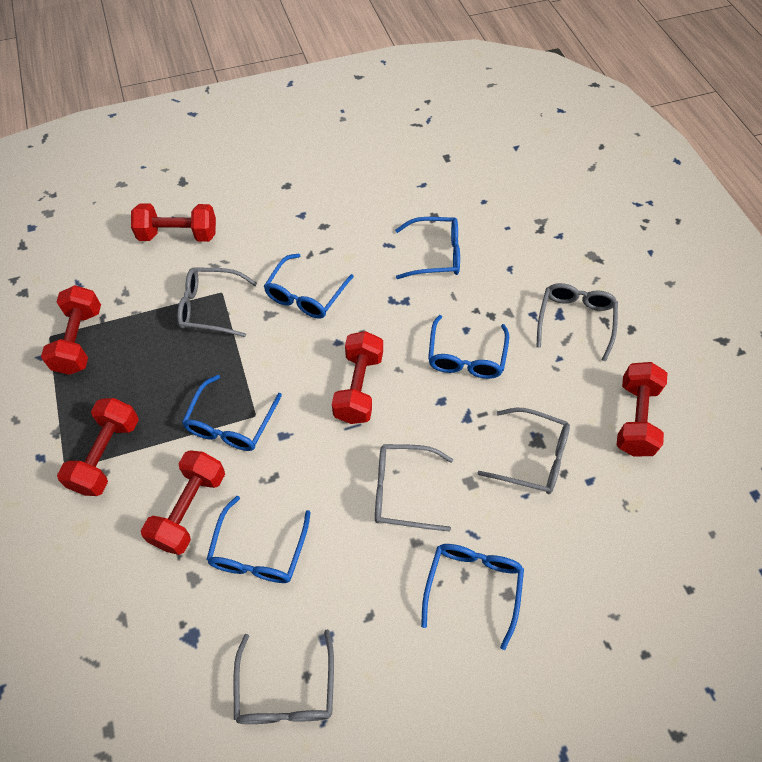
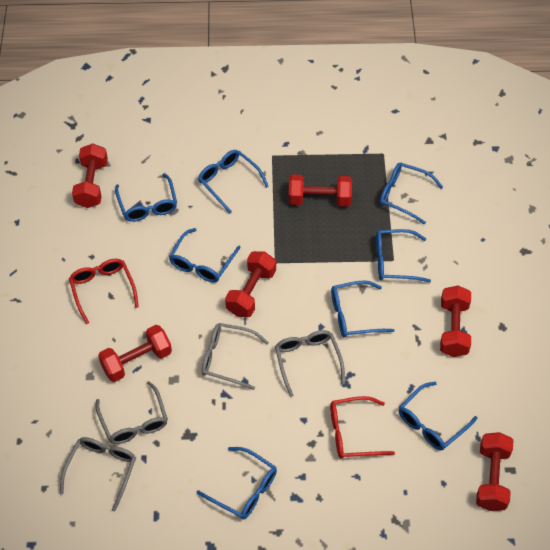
blue glasses: [182,375,282,451] [206,496,311,583] [264,253,354,319] [395,217,460,279] [421,544,524,650] [428,315,509,379] = 6 -> [115,174,177,222] [169,228,241,283] [197,447,277,519] [198,150,269,213] [331,280,395,337] [376,229,431,282] [380,163,443,224] [399,382,477,450] = 8
grey glasses: [177,267,257,337] [234,629,334,724] [375,444,453,532] [478,408,570,494] [536,283,618,362] = 5 -> [60,437,136,512] [96,381,168,444] [202,323,269,390] [275,330,345,397] = 4
red glasses: none = 0 -> [69,259,139,324] [330,396,395,459] = 2

